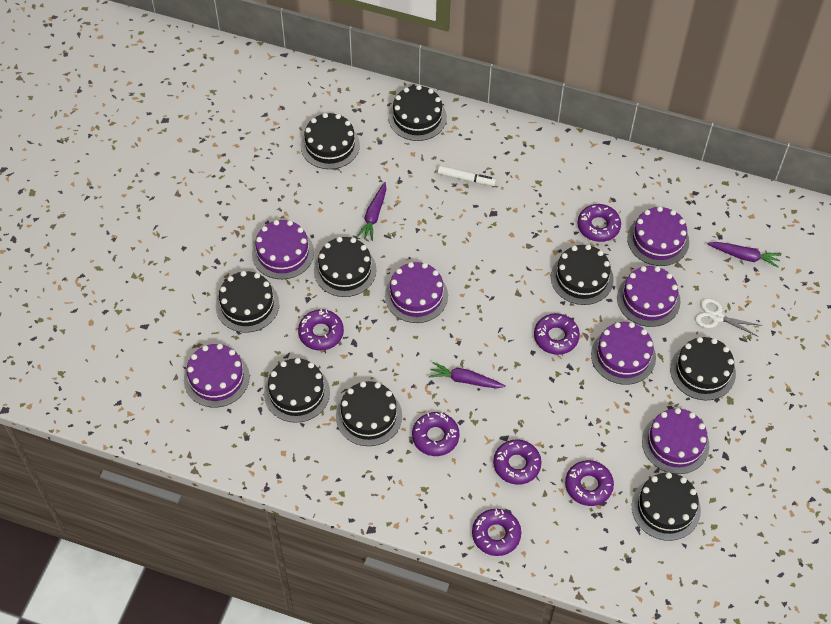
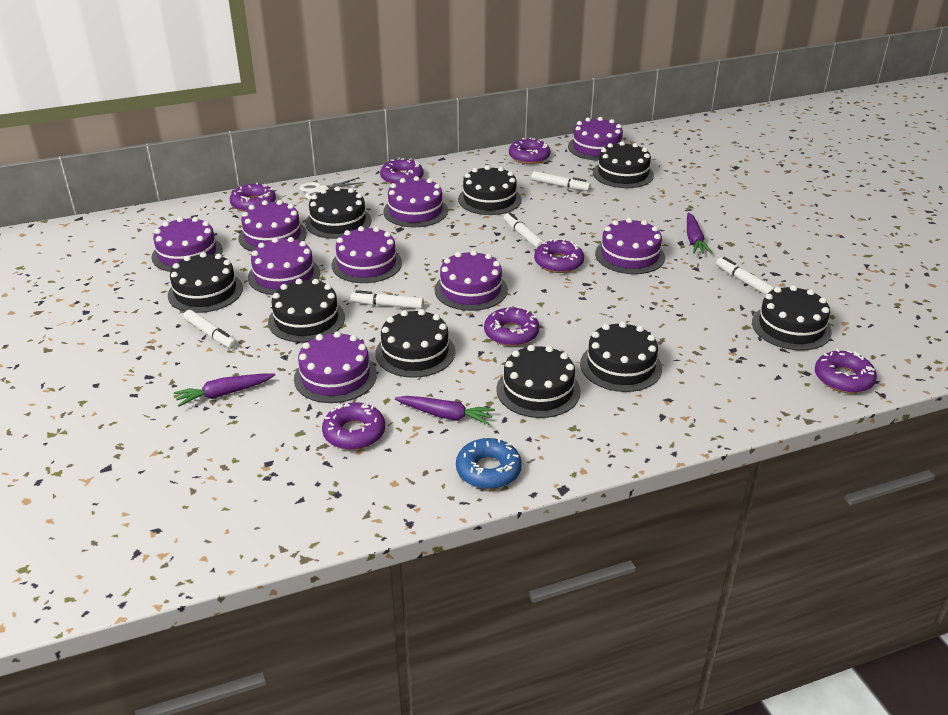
blue donut: none = 0 -> [456,438,522,489] = 1
purple cake: [184,344,250,407] [252,220,314,279] [385,262,448,323] [591,322,656,385] [617,266,681,327] [627,206,689,266] [642,408,709,474] = 7 -> [151,217,223,272] [238,200,307,252] [248,237,320,295] [294,331,377,403] [332,226,402,283] [383,176,448,227] [434,250,508,311] [568,117,623,161] [595,218,665,274] = 9
white marker: [438,165,496,186] = 1 -> [184,310,237,349] [350,290,424,309] [504,212,544,249] [531,171,591,191] [716,257,775,295] = 5

